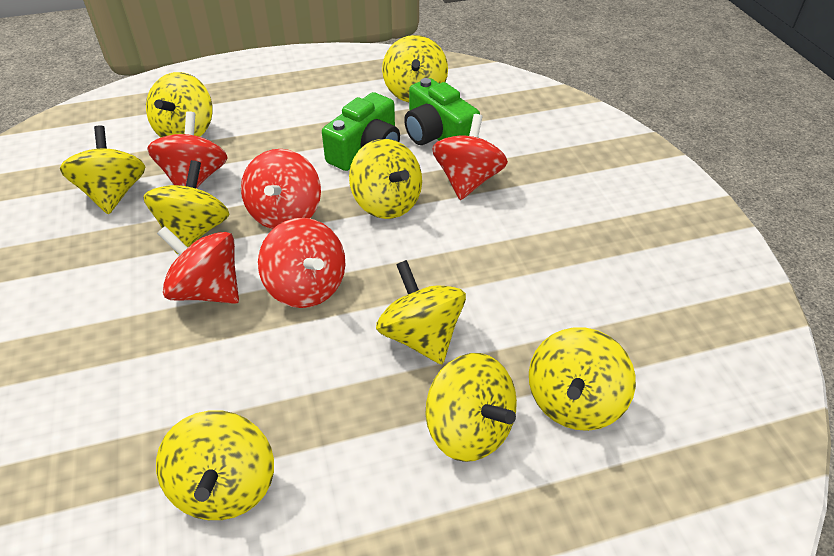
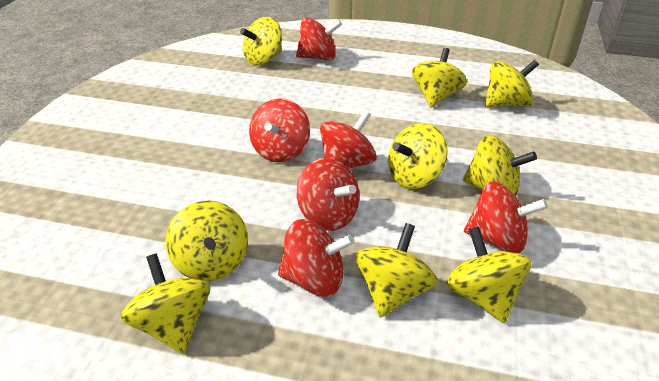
green camera: [322,92,400,171] [404,78,480,145] = 2 -> none = 0
red spinning top: [147,111,227,189] [157,226,239,304] [241,149,321,229] [258,218,346,308] [432,114,508,200] = 5 -> [249,99,310,162] [278,219,355,297] [296,18,342,61] [297,158,359,231] [320,110,377,169] [464,181,548,254] = 6

